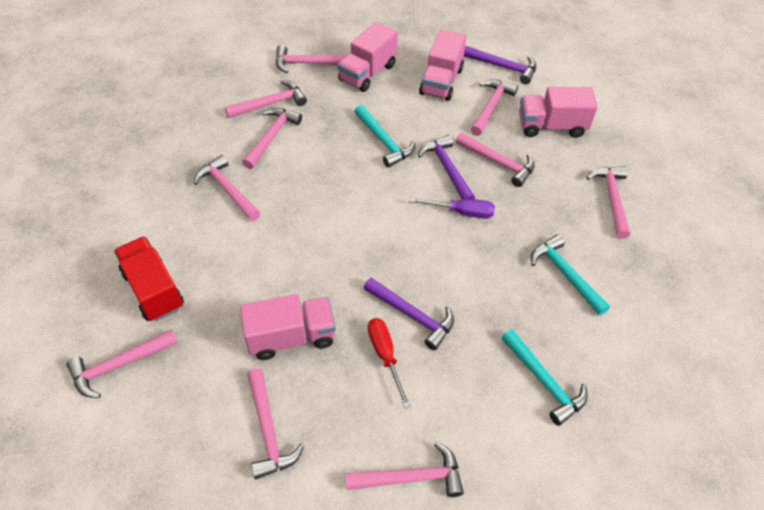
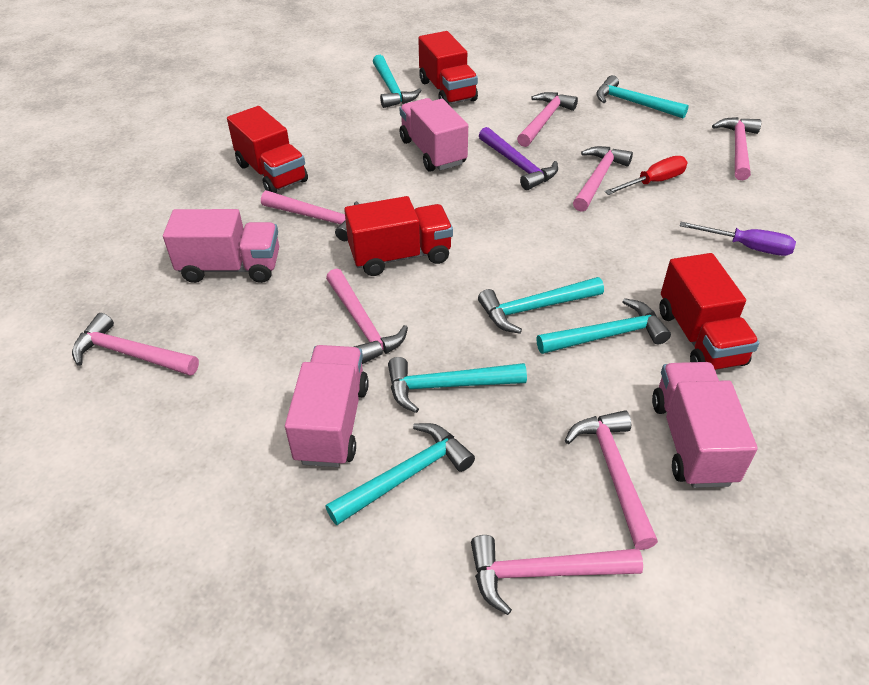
pink hammer: [66,329,178,398] [194,155,260,221] [225,80,307,118] [242,108,302,169] [247,368,304,480] [276,45,347,73] [346,442,464,497] [456,133,535,187] [471,79,518,136] [586,166,630,239] = 10 -> [72,313,199,376] [261,190,359,241] [326,269,408,364] [471,535,643,615] [517,92,578,147] [565,410,658,550] [573,146,633,212] [712,117,762,180] = 8
purple hammer: [364,277,454,350] [418,135,475,199] [464,46,536,84] = 3 -> [479,127,558,190] = 1
red truck: [114,236,184,321] = 1 -> [227,106,308,193] [344,196,453,276] [418,31,478,104] [659,253,759,370] = 4
turquoise hammer: [355,105,415,168] [502,329,588,426] [531,234,610,315] = 3 -> [326,423,475,525] [373,55,422,108] [388,357,527,413] [478,277,604,334] [537,298,671,354] [596,75,689,119] = 6

